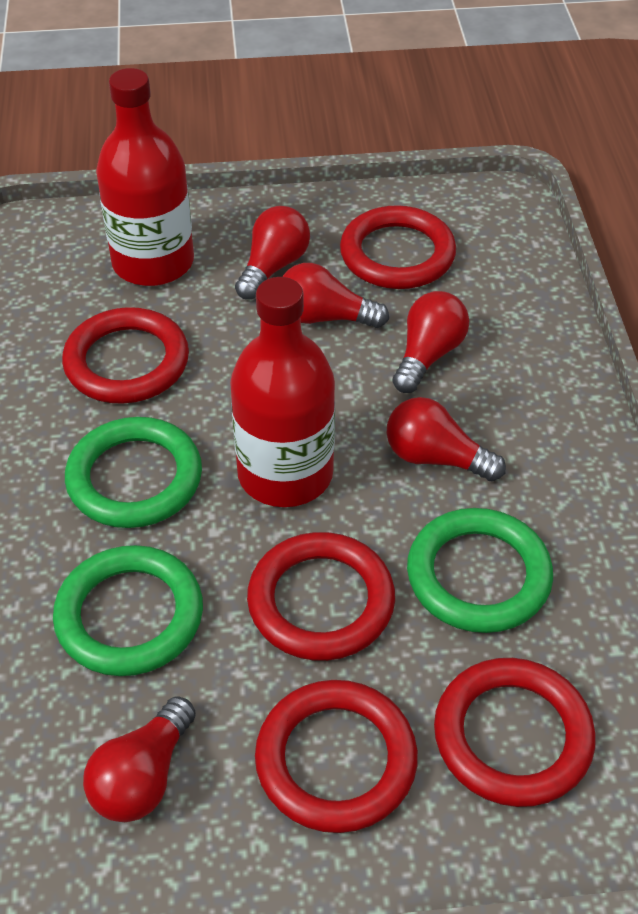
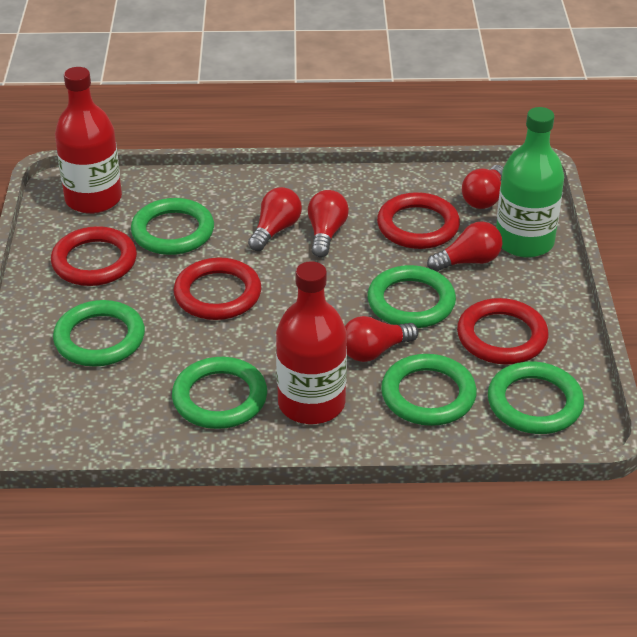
green bottle: none = 0 -> [496,107,564,258] = 1
green ring: [53,545,203,676] [65,417,202,528] [407,508,553,633] = 3 -> [53,300,145,367] [131,198,214,255] [172,357,267,429] [367,265,456,328] [381,354,477,426] [488,361,584,434] = 6
red ring: [62,307,189,404] [247,532,395,661] [255,680,418,833] [340,205,456,289] [434,658,596,807] = 5 -> [51,226,137,286] [174,257,261,320] [377,192,460,249] [457,298,548,365] = 4

